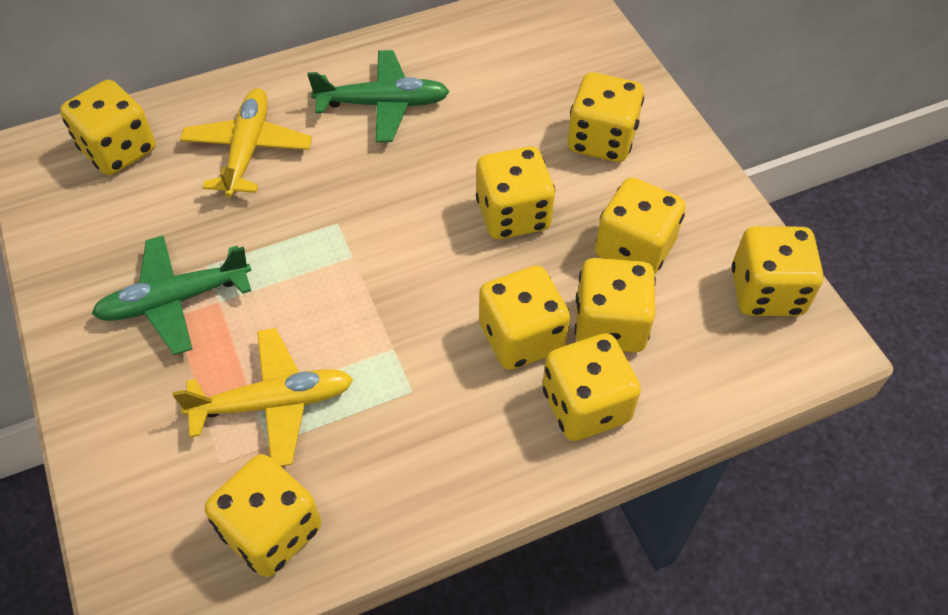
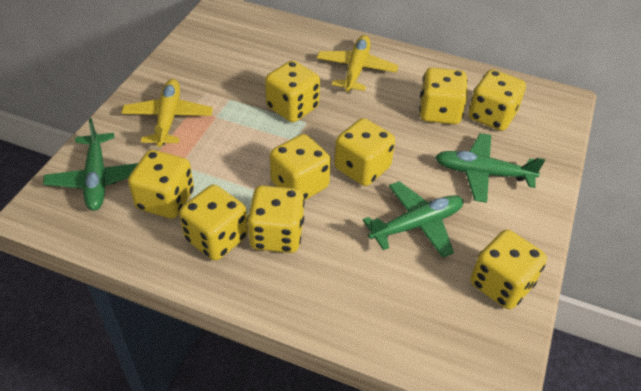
green plane: [92,236,252,355] [307,50,450,142] = 2 -> [43,118,138,211] [363,181,463,258] [435,133,545,203] = 3

